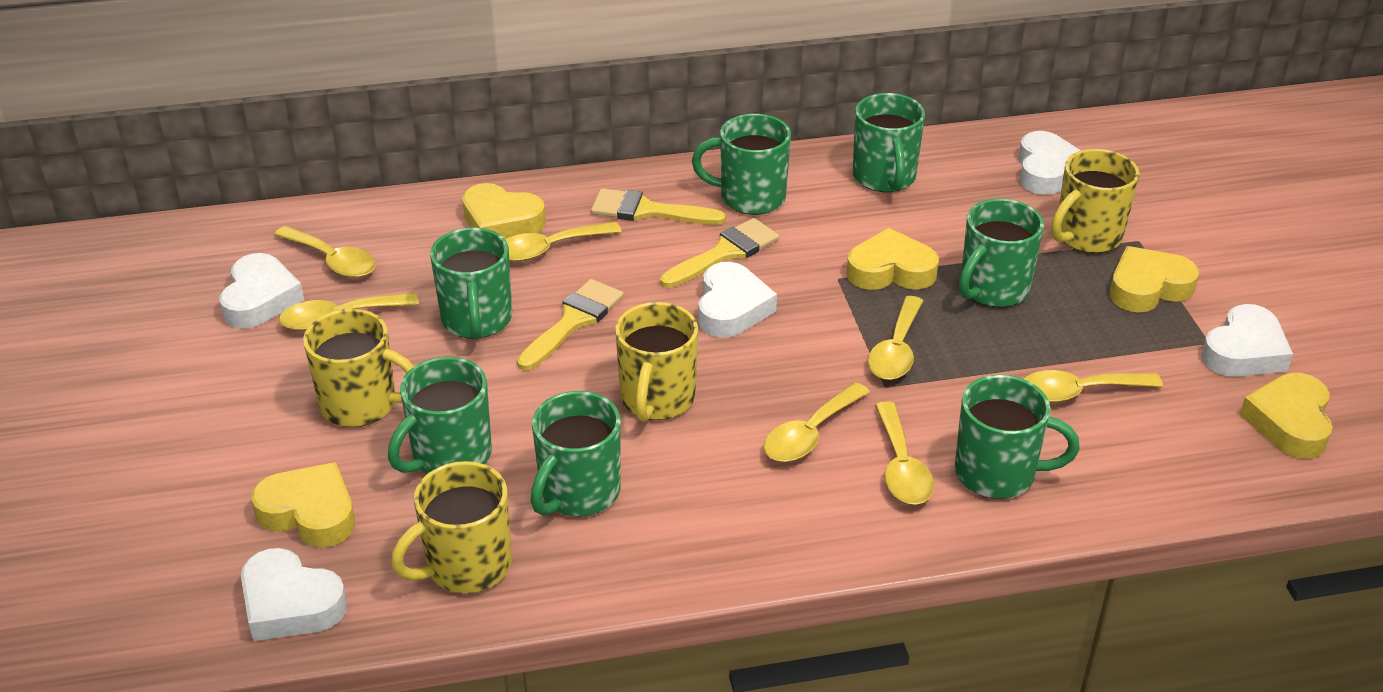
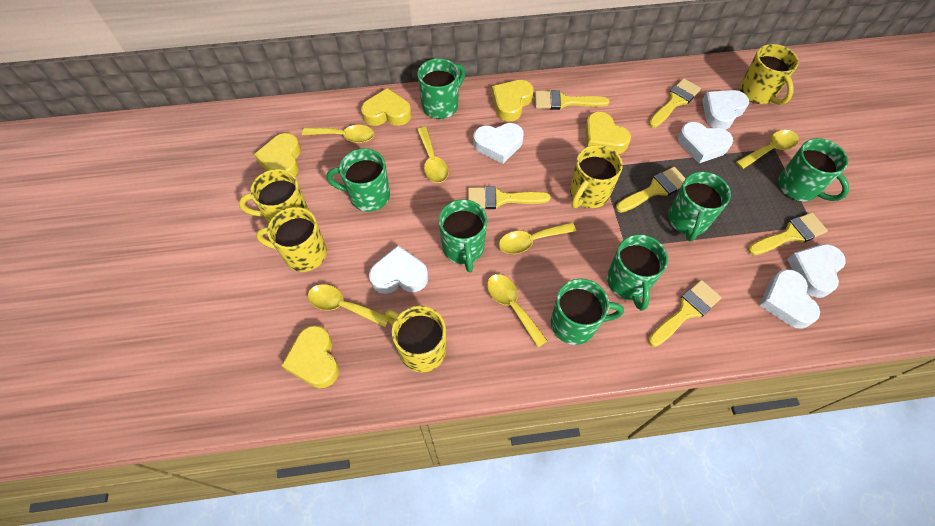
white heart: [219,253,304,328] [241,548,347,641] [698,262,777,338] [1018,131,1081,195] [1201,304,1293,377] = 5 -> [369,245,428,294] [473,123,524,164] [678,122,733,163] [702,90,749,130] [759,269,820,329] [787,244,846,298] = 6
yellow brush: [517,279,624,370] [591,188,726,225] [660,218,779,288] = 3 -> [468,186,551,209] [535,90,610,110] [616,167,686,213] [648,280,721,347] [649,78,701,128] [748,212,828,255] = 6
yellow mug: [303,309,414,427] [391,461,512,593] [615,302,698,422] [1051,149,1140,253] = 4 -> [239,169,309,223] [256,207,327,272] [385,306,446,373] [570,145,623,208] [739,44,799,105] = 5
yellow spoon: [274,226,376,278] [279,293,419,331] [505,221,622,262] [764,382,870,462] [868,296,923,380] [875,401,934,504] [1024,370,1163,403] = 7 -> [302,125,374,143] [308,284,388,327] [417,127,449,183] [487,274,547,348] [499,222,576,254] [736,130,799,169] = 6

